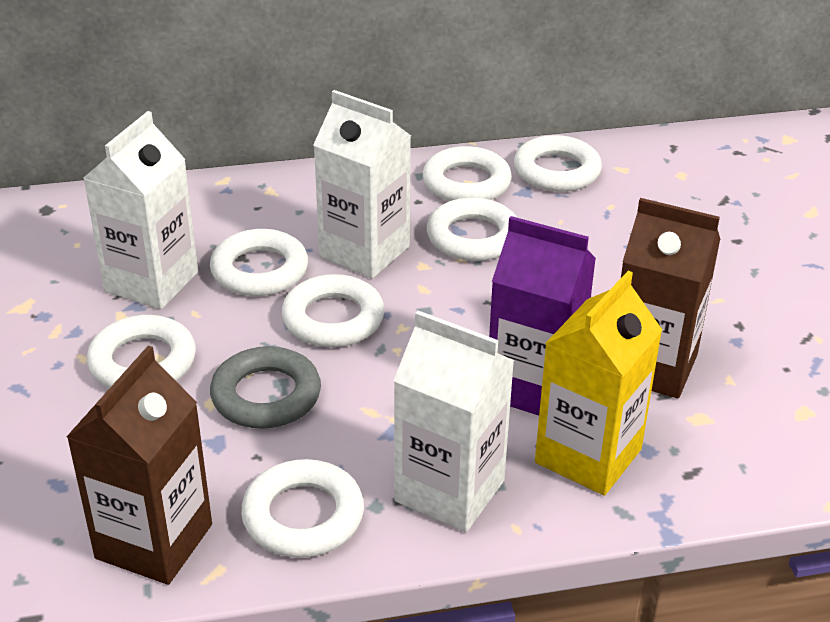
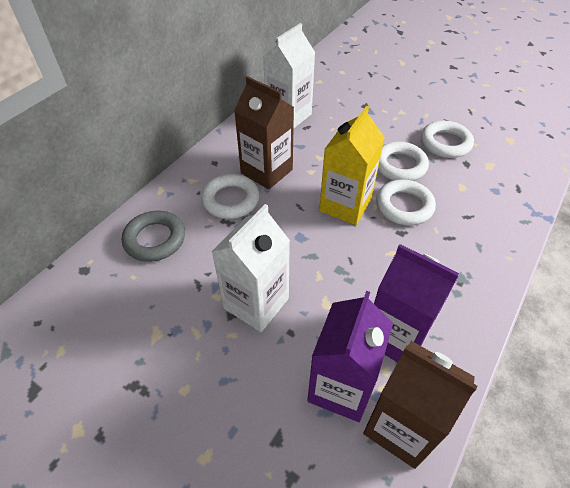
purple carton: [489,216,596,415] = 1 -> [307,291,393,422] [374,244,459,363] = 2
white carton: [84,111,198,309] [313,90,411,278] [393,311,515,532] = 3 -> [212,204,290,332] [263,23,315,129] = 2
white ring: [87,315,196,388] [210,229,308,296] [241,459,364,558] [282,274,385,347] [423,146,512,201] [427,197,517,261] [514,135,602,192] = 7 -> [201,174,260,219] [376,179,436,226] [378,141,429,181] [421,121,474,158] = 4

